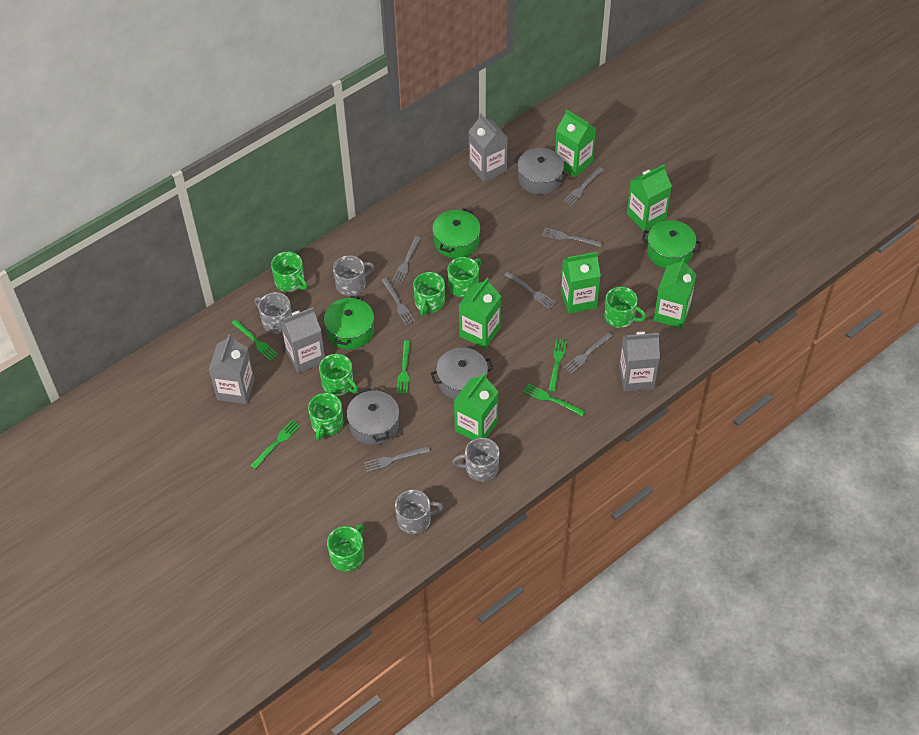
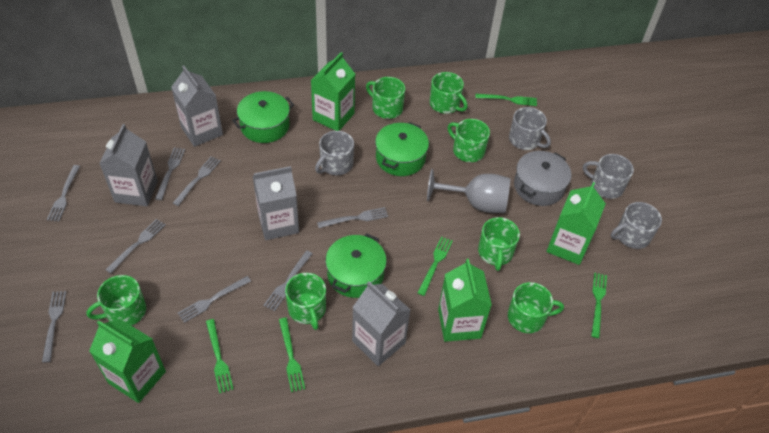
green carton: [454,373,498,440] [459,278,501,349] [555,109,596,177] [561,252,601,314] [627,164,672,231] [654,258,697,329] = 6 -> [89,319,166,403] [311,52,355,131] [438,259,492,342] [547,182,606,265] = 4
grey fork: [364,446,430,472] [382,278,415,325] [392,236,421,284] [504,271,556,309] [542,228,602,247] [563,167,603,206] [563,332,613,374] = 7 -> [42,291,66,363] [47,165,80,222] [106,219,166,273] [155,148,185,200] [173,156,221,206] [178,276,251,323] [263,251,313,312] [317,207,388,228] = 8
grey goblet: none = 0 -> [427,169,510,213] = 1
grey pot: [347,388,399,445] [431,348,494,400] [514,148,568,195] = 3 -> [514,151,571,206] = 1

